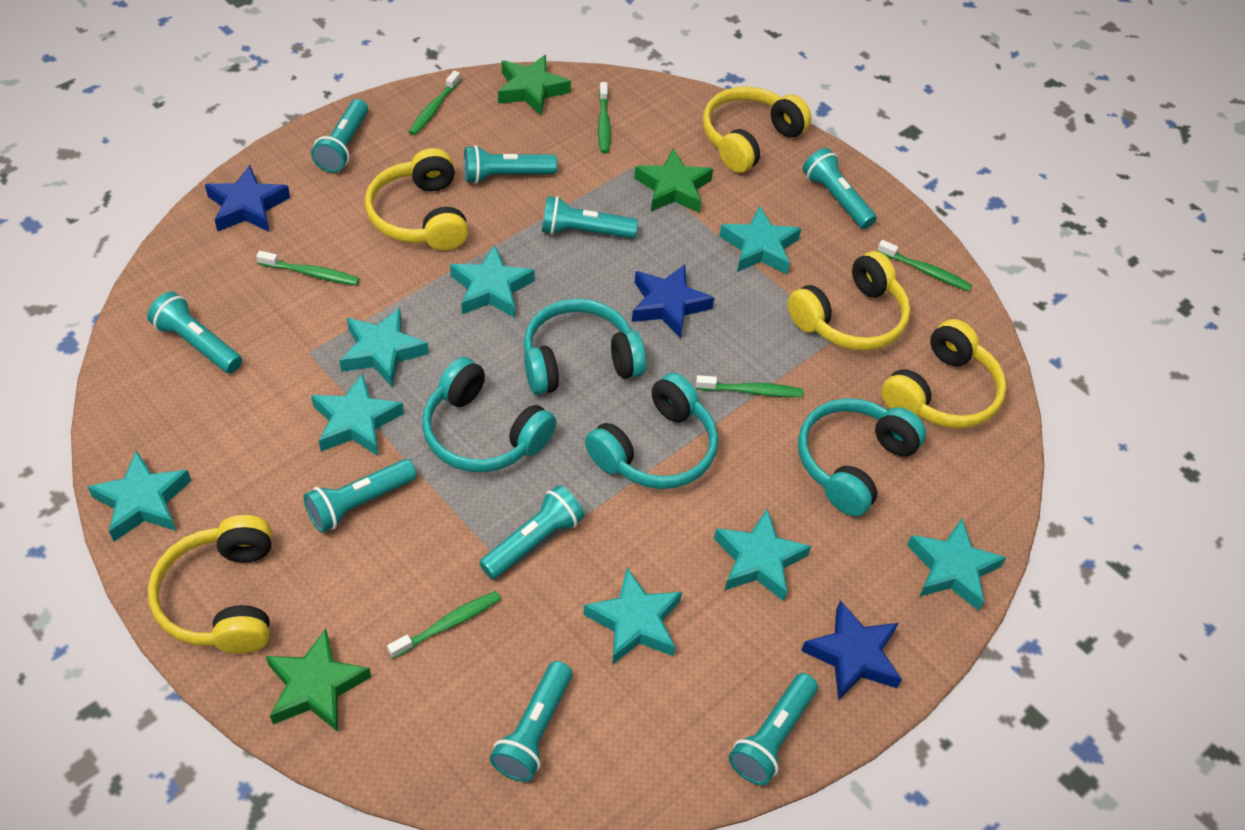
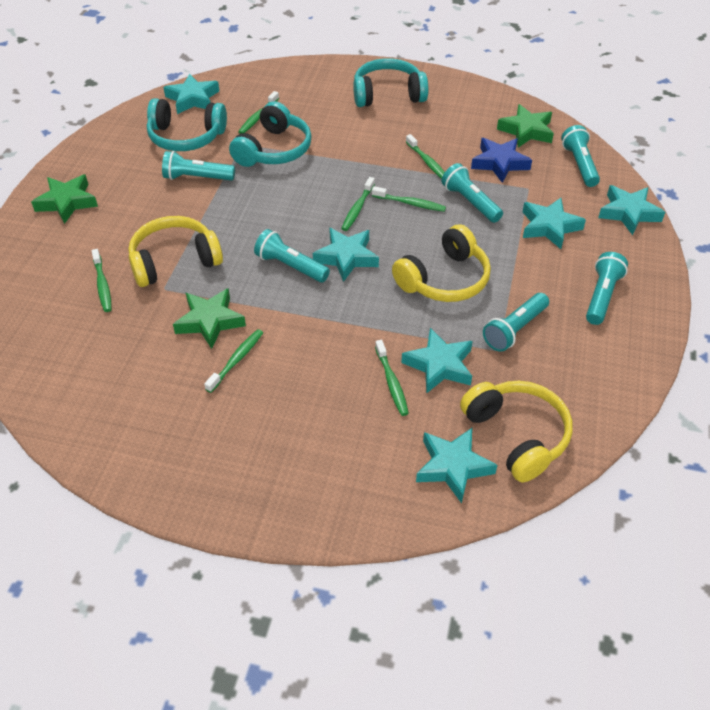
blue star: [205,165,290,232] [632,264,714,339] [801,601,902,701] = 3 -> [471,138,532,183] = 1
green toothbrush: [256,251,359,285] [387,591,501,659] [409,70,460,135] [598,82,611,153] [696,375,803,397] [877,240,972,291] = 6 -> [91,249,112,312] [204,329,263,393] [238,91,279,134] [341,177,375,231] [372,186,446,212] [375,340,409,416] [406,134,445,179] = 7
turquoise flashlight: [147,292,242,373] [303,459,417,533] [311,99,368,173] [464,145,557,184] [479,485,584,579] [490,661,572,782] [542,196,638,239] [729,673,818,785] [803,148,877,229] = 9 -> [162,151,235,181] [254,229,330,282] [441,163,503,223] [483,293,549,352] [561,125,600,187] [586,252,628,325] = 6
turquoise headphones: [422,357,556,472] [523,298,646,395] [585,373,718,489] [798,398,926,516] = 4 -> [147,98,227,151] [229,101,312,167] [353,58,428,107] = 3
turquoise star: [88,450,192,542] [311,373,404,456] [339,308,429,387] [450,245,535,318] [583,568,682,665] [714,508,811,601] [719,206,802,274] [907,518,1007,611] = 8 -> [163,73,219,114] [313,228,379,282] [401,328,472,394] [416,428,497,503] [523,198,586,249] [598,185,665,235] = 6
yellow headphones: [148,515,272,654] [365,148,469,251] [702,86,812,173] [788,251,910,351] [881,319,1007,429] = 5 -> [128,216,223,287] [392,224,491,302] [460,381,573,482] = 3

